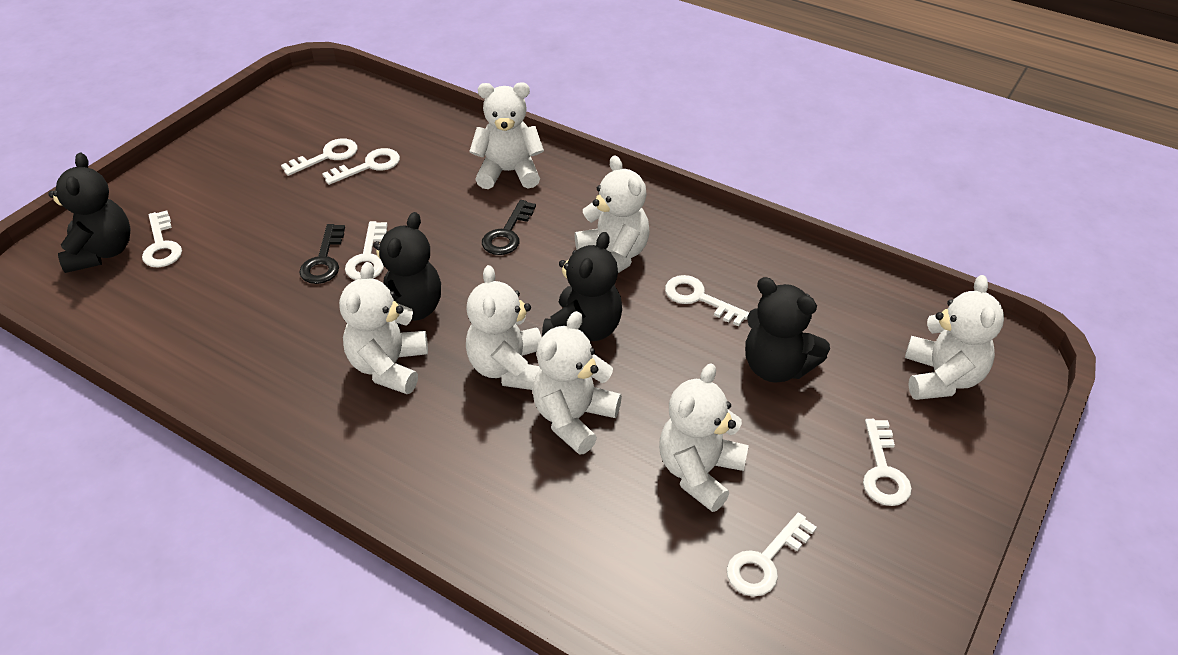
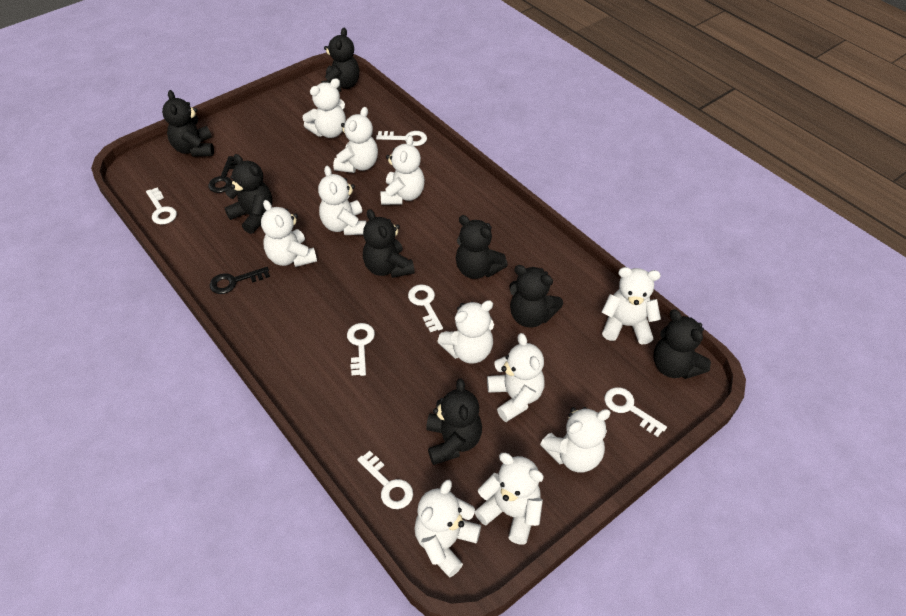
black teddy bear: [48,153,130,273] [373,212,441,326] [542,232,622,341] [745,277,830,383] = 4 -> [162,90,214,157] [225,154,272,234] [321,28,359,92] [363,209,415,278] [426,379,482,465] [456,215,508,279] [509,265,563,327] [654,309,711,379] = 8
white key: [142,210,182,268] [281,139,358,176] [322,148,400,185] [345,221,387,280] [665,275,749,326] [727,512,817,596] [863,419,912,506] = 7 -> [146,187,177,224] [347,323,375,376] [357,451,413,509] [376,131,427,146] [408,284,443,332] [604,387,667,437] = 6
white teddy bear: [339,262,428,394] [466,265,542,390] [469,82,544,189] [533,311,622,455] [575,155,650,273] [659,363,749,512] [905,275,1004,400] = 7 -> [261,200,317,267] [303,78,346,138] [318,166,367,235] [333,107,378,173] [381,135,425,205] [414,480,481,577] [437,300,494,364] [475,453,544,545] [487,333,545,422] [540,407,611,473] [601,267,661,344] = 11

